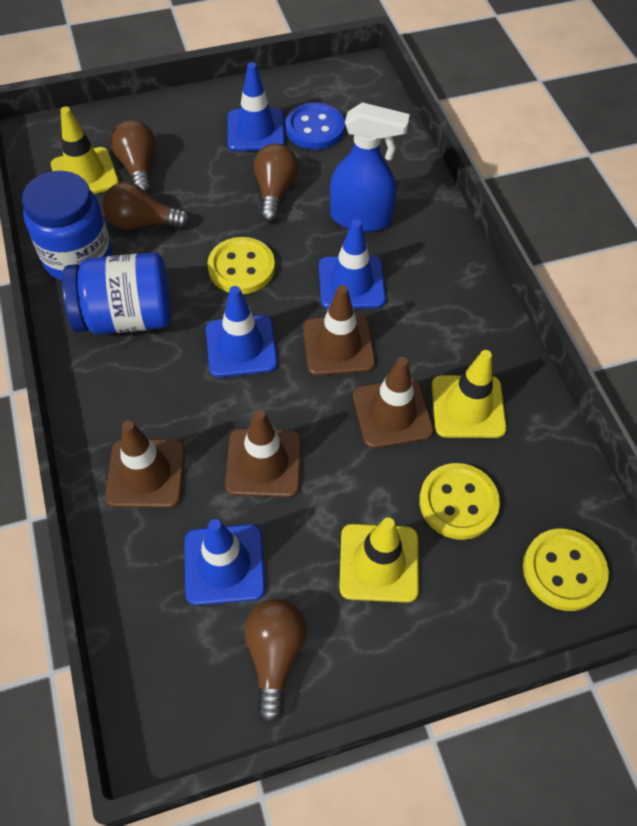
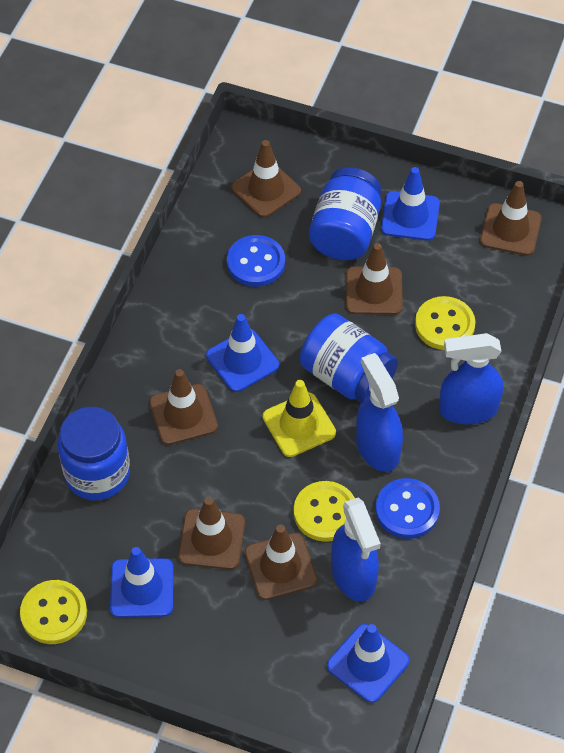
blue button: [285,102,345,149] = 1 -> [227,235,285,287] [375,478,440,539] = 2
blue jar: [22,171,112,281] [62,252,171,335] = 2 -> [58,407,130,500] [300,314,398,403] [309,167,381,260] = 3
blue spray bottle: [330,102,410,232] = 1 -> [331,497,381,602] [356,353,403,472] [439,333,503,424] = 3
brown light bulb: [103,182,191,230] [111,120,156,194] [244,599,307,723] [254,143,298,223] = 4 -> none = 0
brown traffic cone: [105,421,185,508] [225,410,302,498] [303,285,375,376] [353,357,434,448] = 4 -> [149,369,218,445] [178,497,245,570] [231,140,301,218] [244,525,317,600] [346,243,403,315] [480,181,542,256] = 6
yellow traffic cone: [51,107,119,194] [339,517,419,603] [432,350,507,438] = 3 -> [263,380,336,457] = 1

